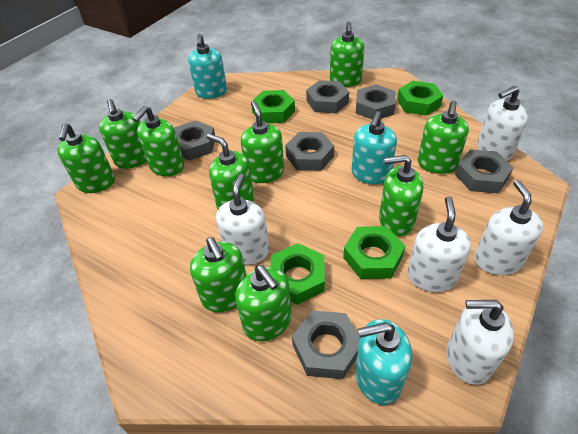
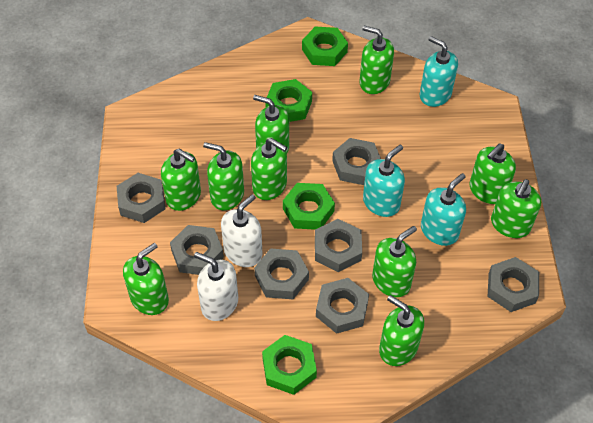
grey nut: [174,121,215,161] [285,132,334,171] [292,311,360,379] [306,80,349,113] [356,84,396,120] [455,150,514,193] = 6 -> [117,173,165,223] [170,225,224,275] [254,248,309,299] [315,219,362,272] [316,278,369,334] [332,138,381,185] [488,257,539,312] = 7
white soap dispenser: [216,174,269,265] [407,196,471,292] [447,300,514,385] [474,180,543,275] [477,86,528,161] = 5 -> [194,252,238,321] [221,194,262,267] = 2

